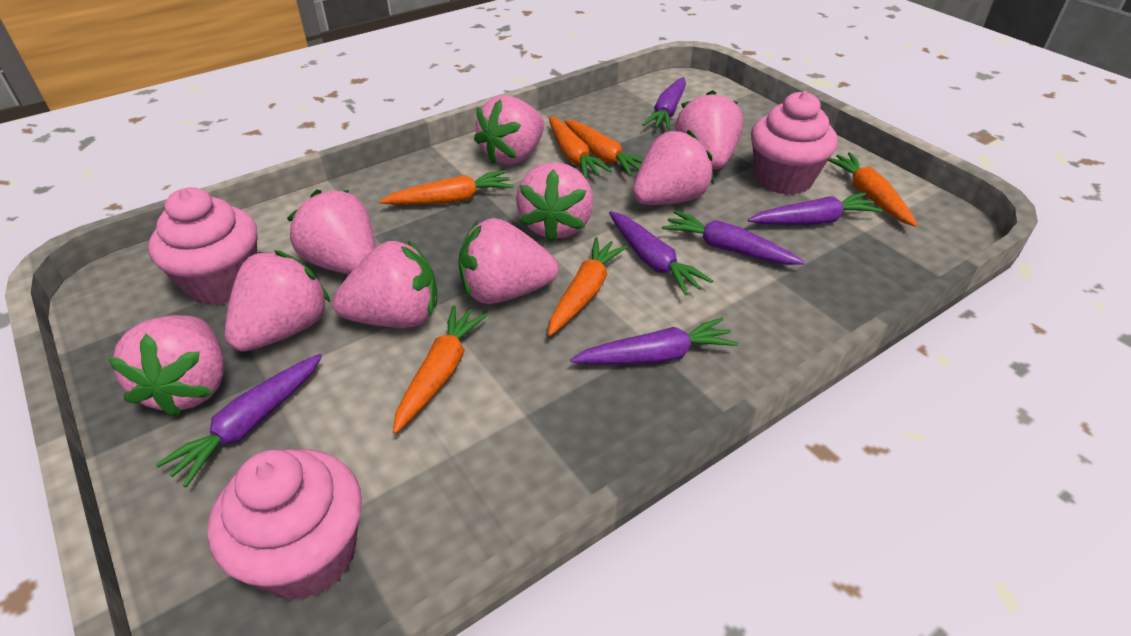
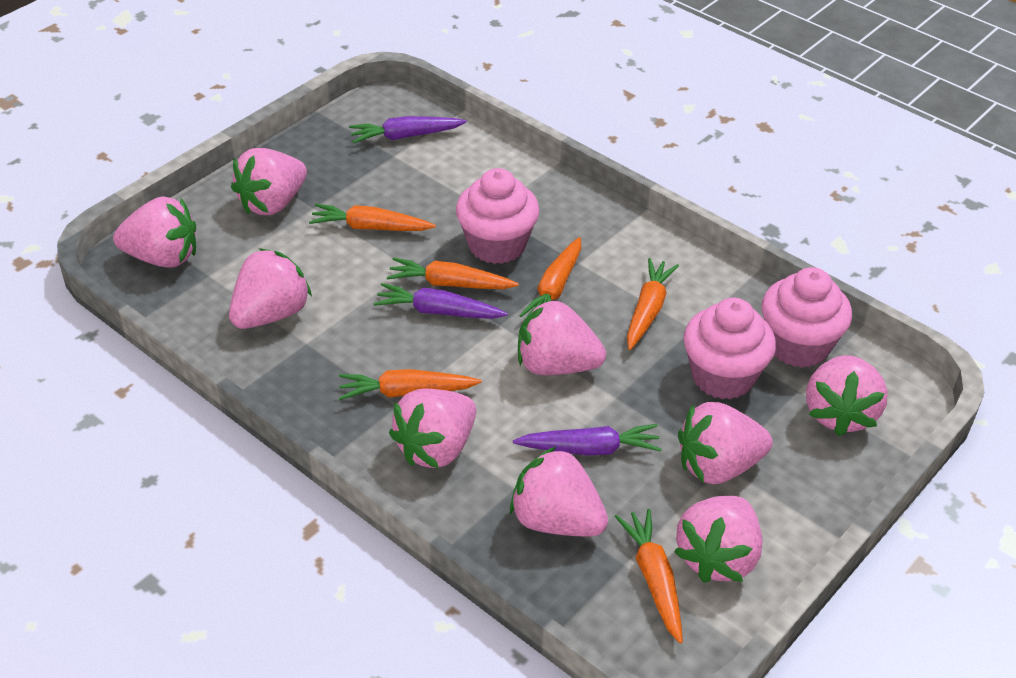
purple carrot: [156,354,322,487] [570,317,738,365] [609,211,713,296] [642,77,686,130] [662,210,805,265] [748,193,882,225] = 6 -> [349,116,467,143] [373,283,508,319] [513,424,662,456] = 3

